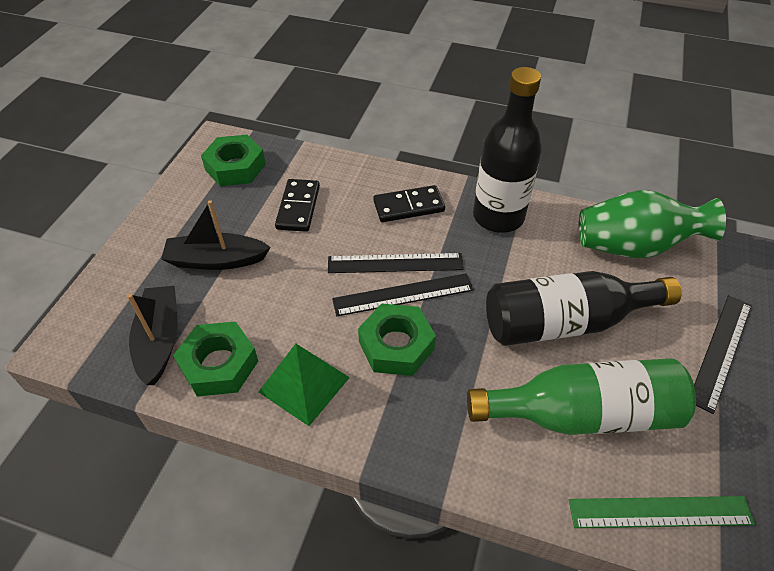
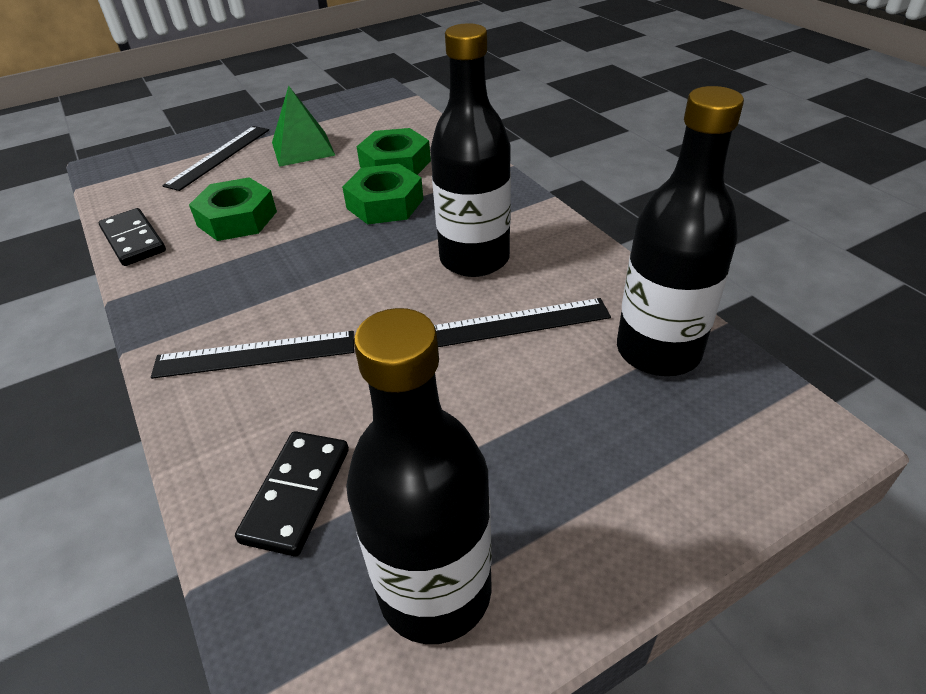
black boat: [127,286,178,385] [161,200,271,270] = 2 -> none = 0
black bottle: [473,67,542,233] [486,271,682,346] = 2 -> [346,308,492,644] [430,23,511,277] [617,86,744,376] = 3
green bottle: [467,358,696,435] = 1 -> none = 0
green ruler: [569,496,755,528] = 1 -> none = 0
green vase: [579,190,726,258] = 1 -> none = 0

